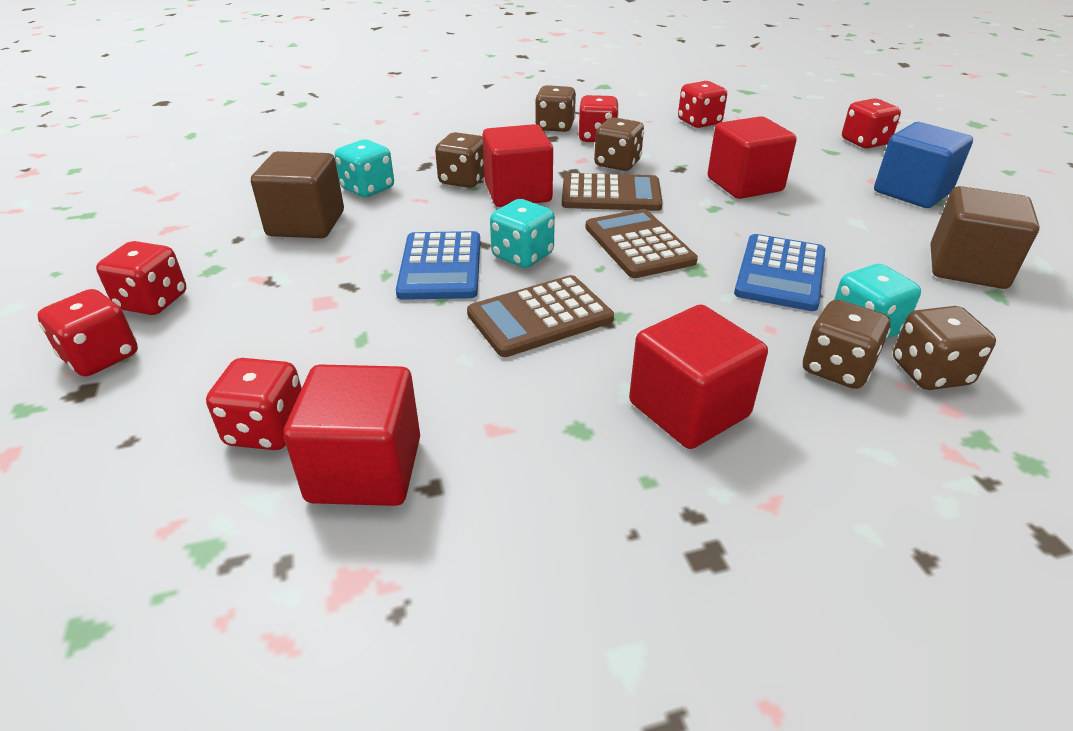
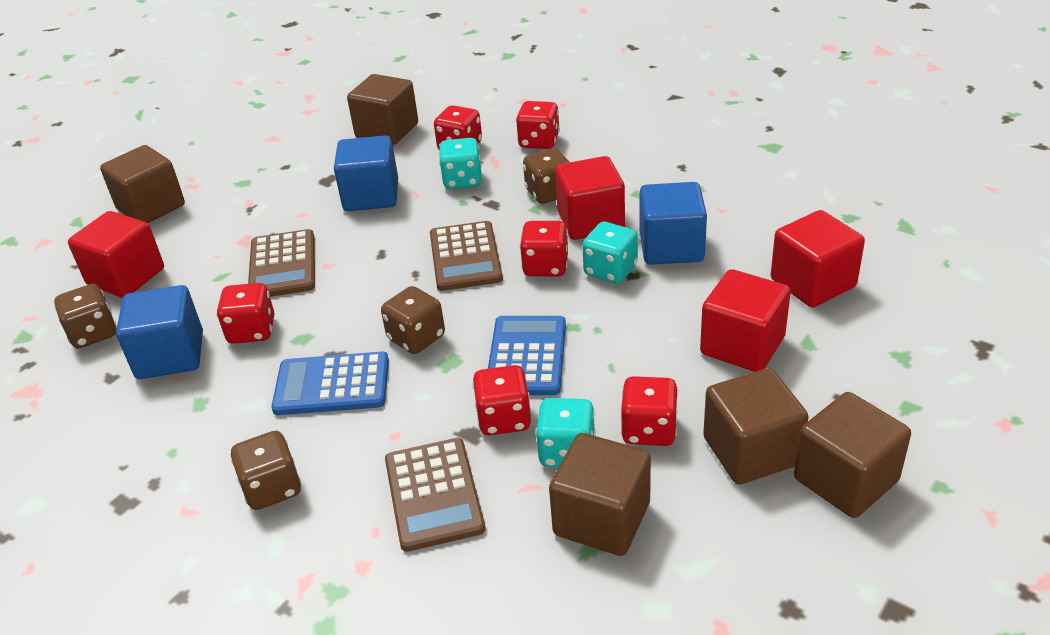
blue cube: [874,122,973,208] = 1 -> [116,285,203,379] [334,135,398,211] [640,182,707,265] = 3
brown cube: [251,151,344,238] [931,186,1040,289] = 2 -> [100,145,185,223] [347,74,418,145] [549,433,651,556] [703,368,809,485] [794,392,911,518] = 5
brown dice: [435,132,484,188] [535,85,576,132] [594,117,644,171] [803,300,891,389] [893,306,996,390] = 5 -> [54,284,117,349] [230,431,301,510] [381,286,445,354] [523,148,569,204] = 4

